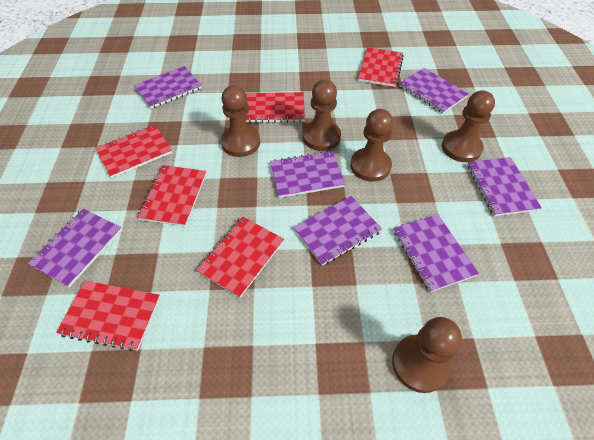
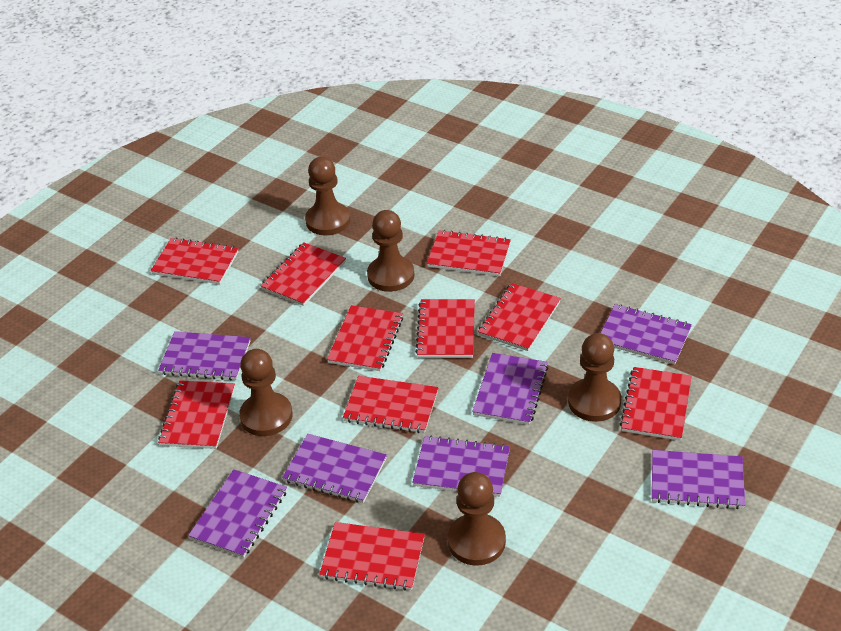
red notebook: [56,281,160,351] [95,125,172,178] [137,165,206,227] [196,217,284,298] [245,92,305,123] [358,47,404,87] = 6 -> [151,237,239,284] [158,380,235,449] [261,243,346,306] [319,522,425,591] [327,305,403,371] [343,376,438,433] [415,299,475,358] [427,230,511,276] [478,283,561,351] [620,367,692,441] = 10

